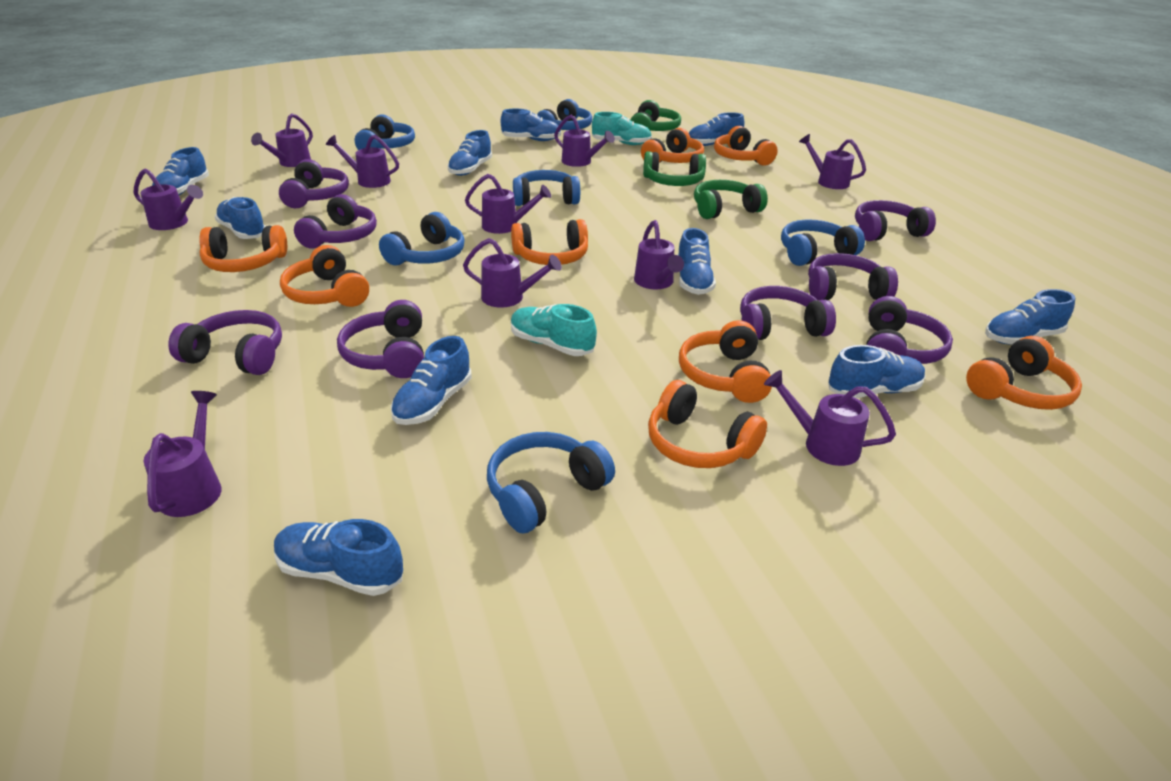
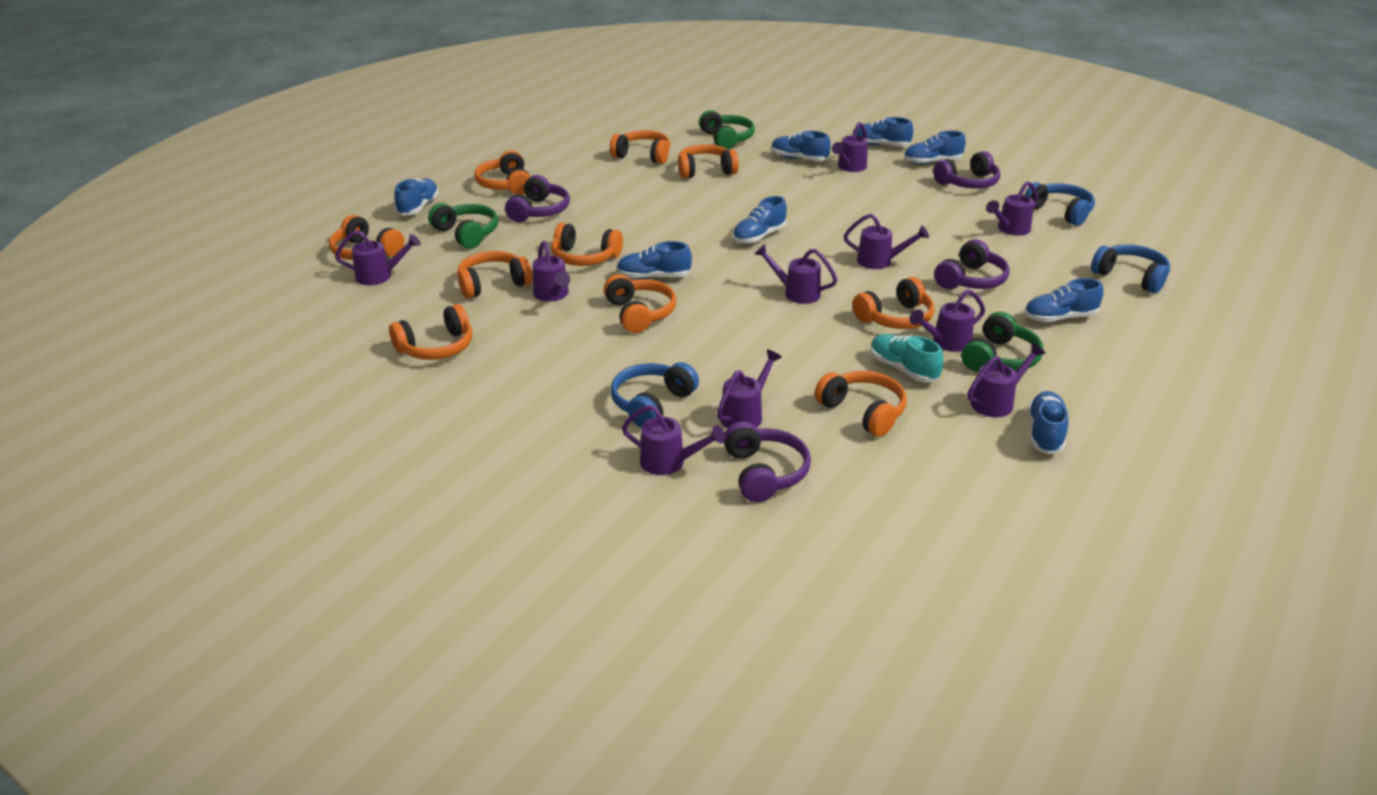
blue headphones: [355,114,415,150] [379,212,464,266] [487,432,615,533] [513,170,580,206] [537,99,592,130] [781,219,865,266] = 6 -> [611,362,699,428] [1024,182,1095,226] [1091,244,1170,293] = 3
blue shoe: [152,147,209,195] [215,197,266,239] [274,519,403,596] [391,336,472,425] [448,130,492,176] [501,109,561,141] [677,228,716,295] [689,112,744,146] [828,345,926,398] [985,289,1075,344] = 10 -> [394,178,439,216] [617,241,692,279] [733,196,787,244] [771,131,831,161] [852,117,913,146] [904,131,966,164] [1024,278,1104,322] [1028,391,1068,454] = 8
orange headphones: [199,225,287,272] [280,245,369,307] [511,219,588,265] [641,128,704,163] [648,380,767,468] [679,320,772,403] [714,126,778,166] [966,336,1082,410] = 8 -> [329,215,404,260] [389,304,472,360] [457,251,532,299] [475,150,530,195] [551,223,623,266] [603,274,676,333] [610,130,670,164] [678,144,739,179] [815,371,907,437] [853,277,934,329] = 10
purple headphones: [168,310,282,375] [279,159,349,208] [294,194,377,249] [337,300,424,378] [740,286,836,340] [808,253,898,301] [855,200,936,241] [866,296,953,364] = 8 -> [505,175,570,222] [724,421,811,502] [933,151,1000,189] [934,239,1010,289] = 4
turquoise shoe: [511,304,597,356] [592,112,652,145] = 2 -> [870,334,943,383] = 1

